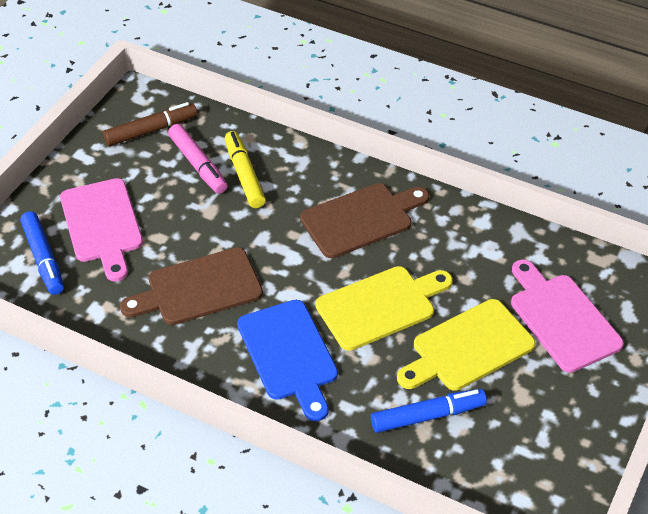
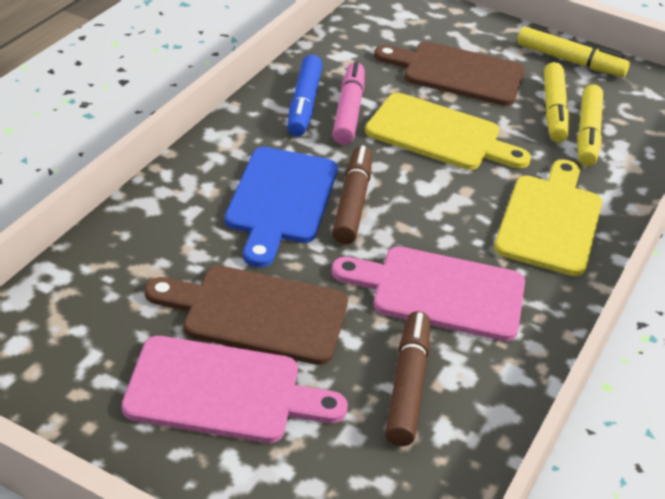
blue marker: [20,211,64,295] [371,389,487,433] = 2 -> [287,55,323,136] = 1
brown marker: [103,102,197,146] = 1 -> [332,145,372,244] [385,311,430,446] = 2
yellow marker: [225,131,266,208] = 1 -> [517,26,630,77] [544,62,569,142] [577,85,603,166] = 3

